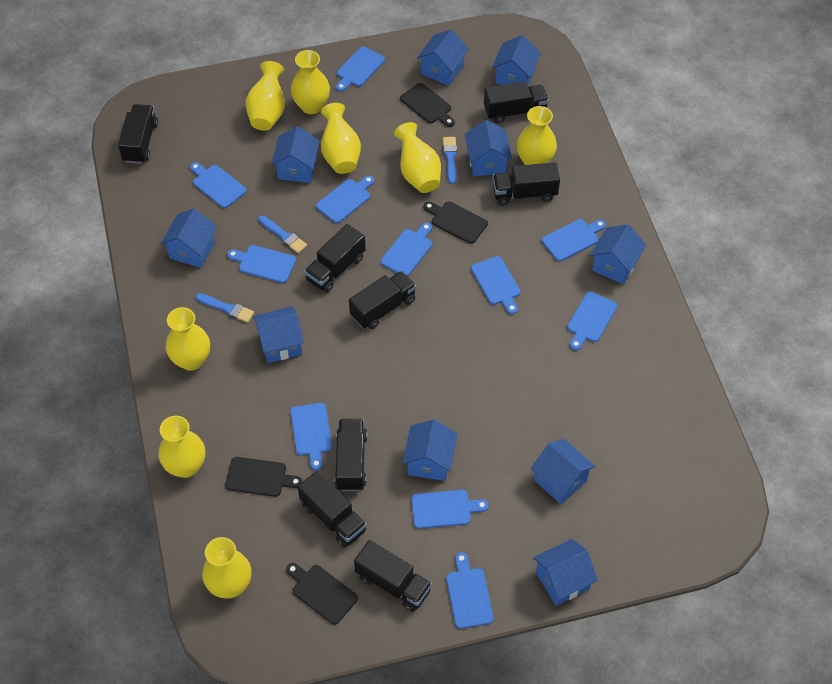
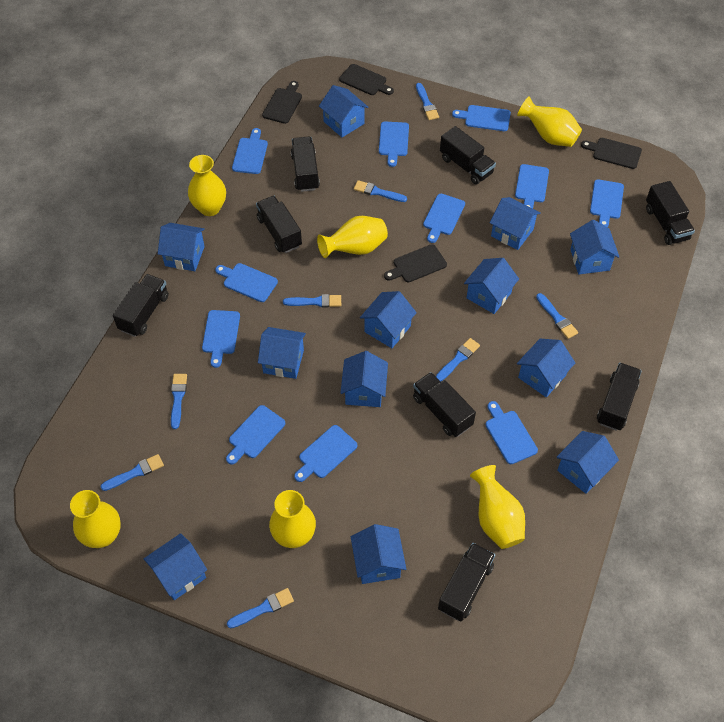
blue brush: [196,293,254,323] [258,215,307,253] [443,137,457,184] = 3 -> [100,454,164,491] [171,374,187,429] [227,588,294,628] [283,294,341,307] [354,180,407,202] [416,83,439,120] [436,338,480,382] [536,293,578,339] = 8
blue house: [161,208,217,268] [253,306,304,363] [271,126,320,183] [403,419,457,481] [417,29,469,86] [465,120,512,177] [492,35,541,85] [531,439,595,504] [533,539,598,606] [590,224,646,284] = 10 -> [144,533,207,600] [158,223,205,271] [258,327,306,379] [319,85,369,137] [340,351,388,407] [351,524,406,584] [360,291,417,348] [464,258,519,314] [490,197,541,250] [517,339,575,397] [557,431,619,494] [570,220,619,274] = 12
yellow vase: [159,416,205,478] [166,307,210,371] [202,537,251,599] [246,61,285,131] [291,50,330,114] [321,103,361,174] [394,122,441,193] [516,106,557,165] = 8 -> [70,490,121,548] [188,155,226,216] [269,490,316,548] [317,216,388,258] [470,465,525,549] [517,96,582,147] = 6

